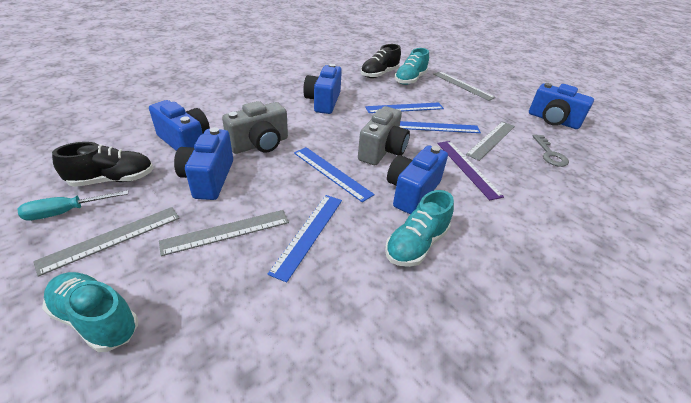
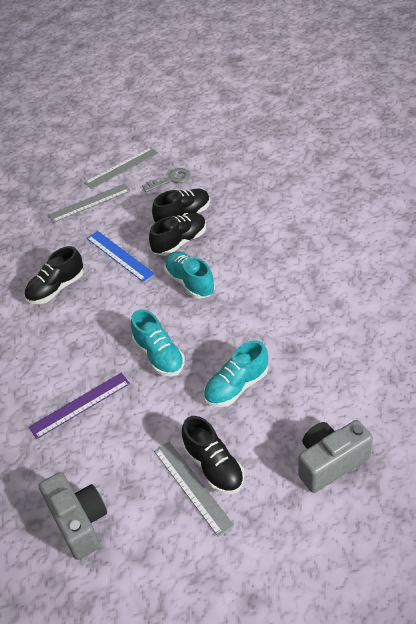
black shoe: [52,142,154,187] [361,44,401,78] = 2 -> [24,246,83,304] [149,213,206,256] [152,189,210,223] [182,416,244,494] = 4
blue camera: [149,100,210,151] [174,127,233,200] [303,64,342,114] [387,145,448,214] [529,83,594,129] = 5 -> none = 0
blue ruler: [267,195,342,282] [294,147,375,202] [365,102,444,113] [400,121,481,133] = 4 -> [87,231,154,282] = 1
grey ruler: [33,207,180,277] [159,210,289,256] [433,71,496,101] [466,121,515,161] = 4 -> [48,183,131,223] [84,147,158,189] [154,442,234,537] = 3
turquoise screwdriver: [17,190,128,221] = 1 -> none = 0

